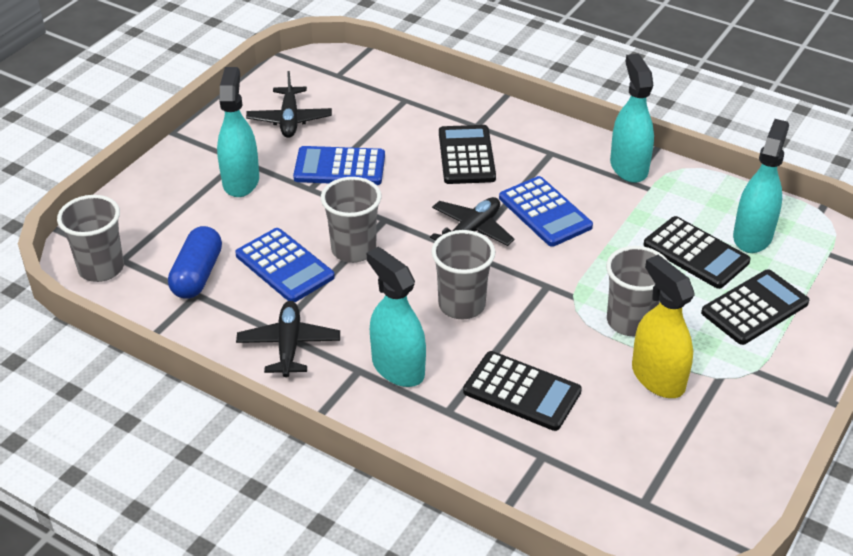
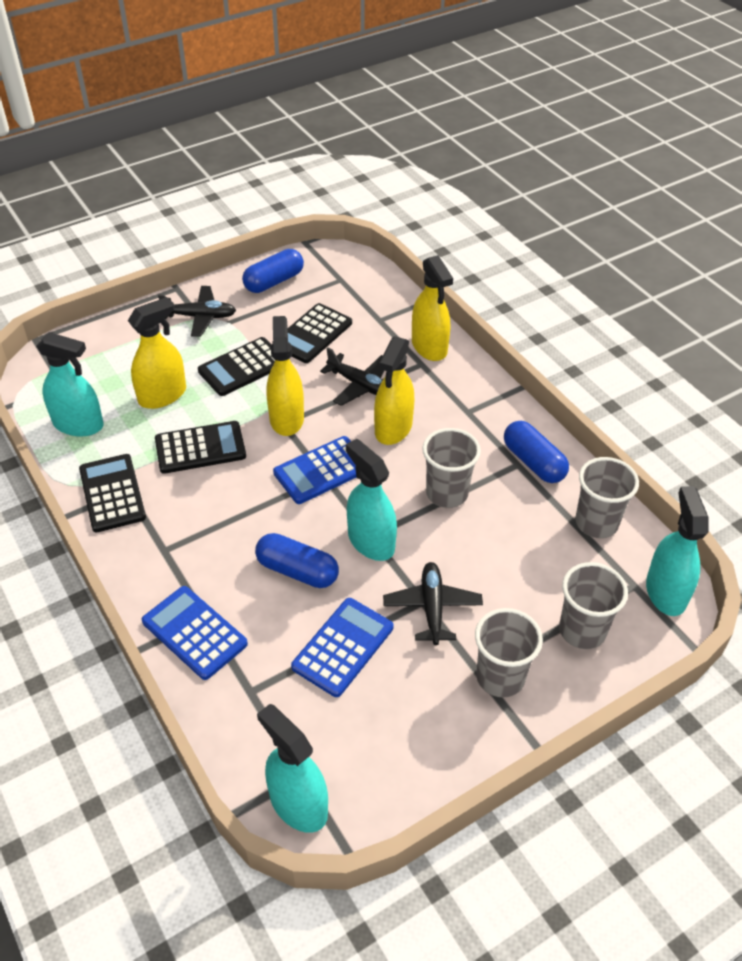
blue capsule: [168,226,222,299] = 1 -> [242,249,304,293] [255,533,339,588] [504,421,569,483] = 3
yellow spray bottle: [632,255,695,398] = 1 -> [128,297,186,409] [266,316,304,436] [374,336,414,445] [412,255,453,361] = 4

